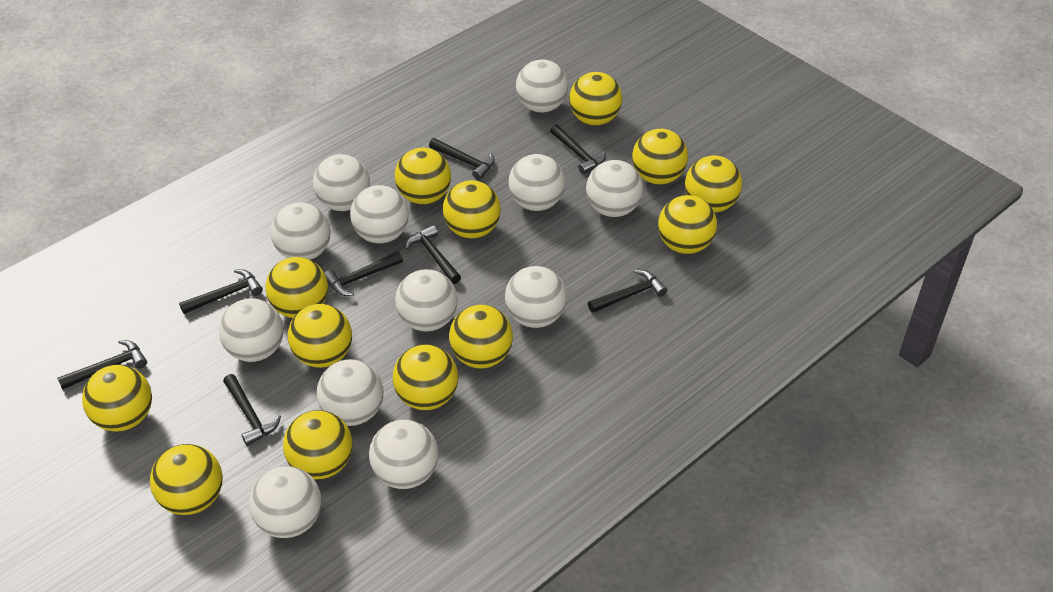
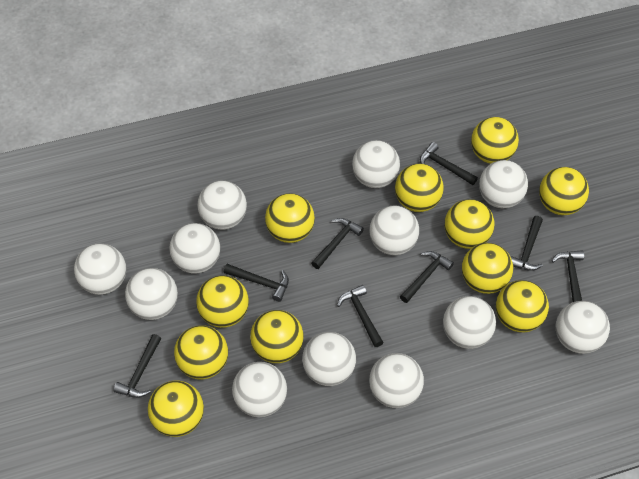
yellow ball: [82,365,152,432] [150,444,223,515] [266,257,328,318] [283,410,352,479] [288,304,352,368] [393,345,458,410] [395,148,451,204] [443,180,501,238] [449,305,513,369] [569,72,622,125] [632,129,688,185] [658,195,717,254] [685,155,742,212] = 13 -> [148,381,204,437] [174,325,228,379] [196,275,249,328] [250,310,304,363] [265,193,315,243] [395,164,444,212] [445,199,494,249] [462,243,513,294] [471,117,519,164] [496,280,549,332] [539,167,589,215] = 11

